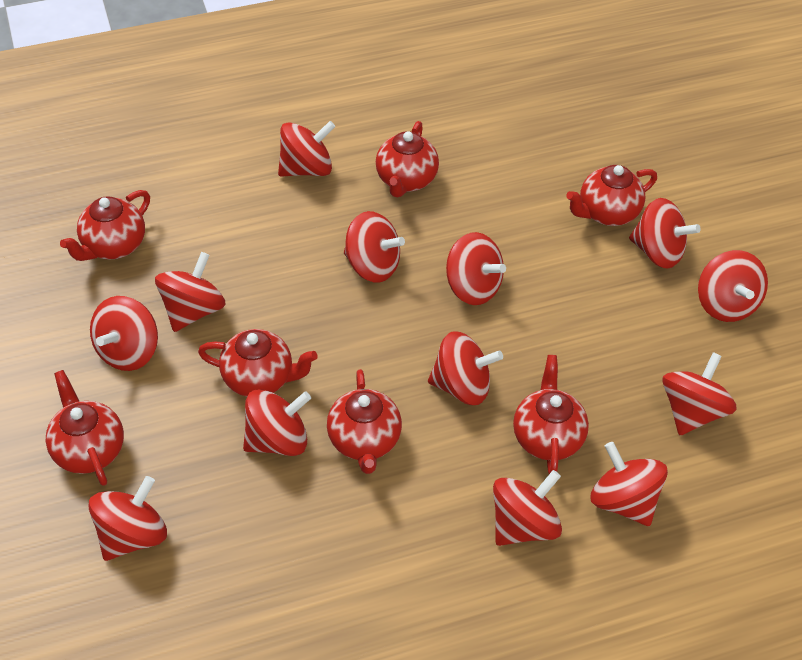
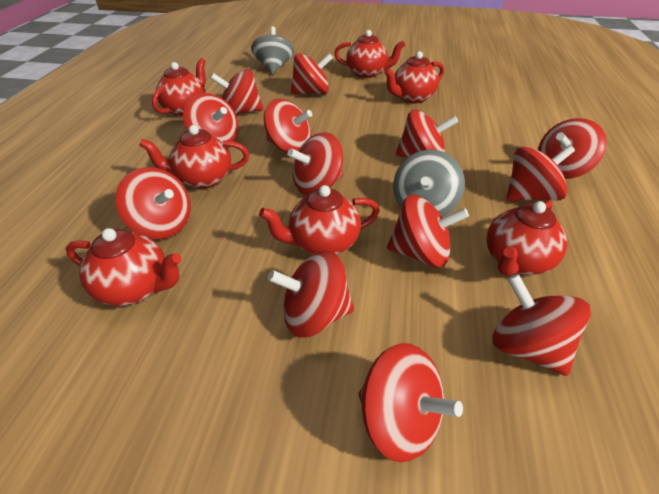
grey spinning top: none = 0 -> [251,27,294,74] [393,149,465,217] = 2

